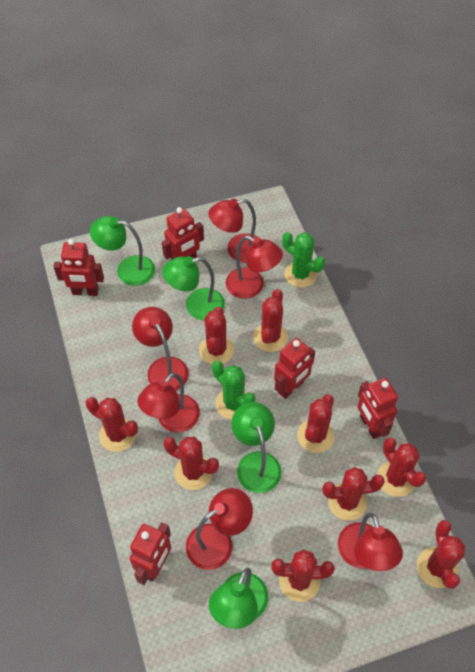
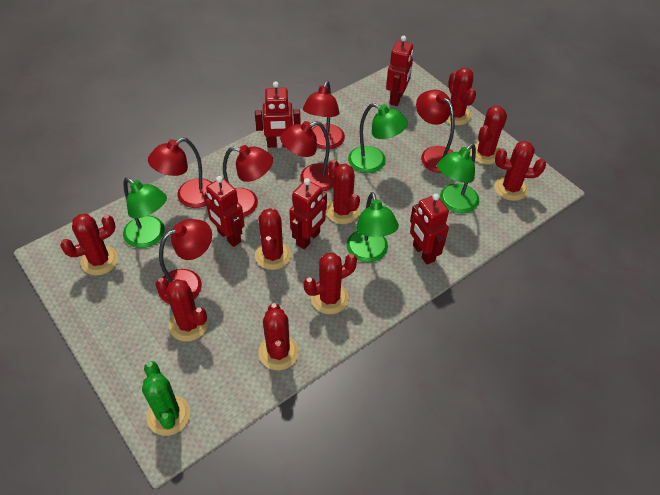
green cactus: [212,361,255,420] [282,232,325,288] = 2 -> [142,361,190,436] = 1

